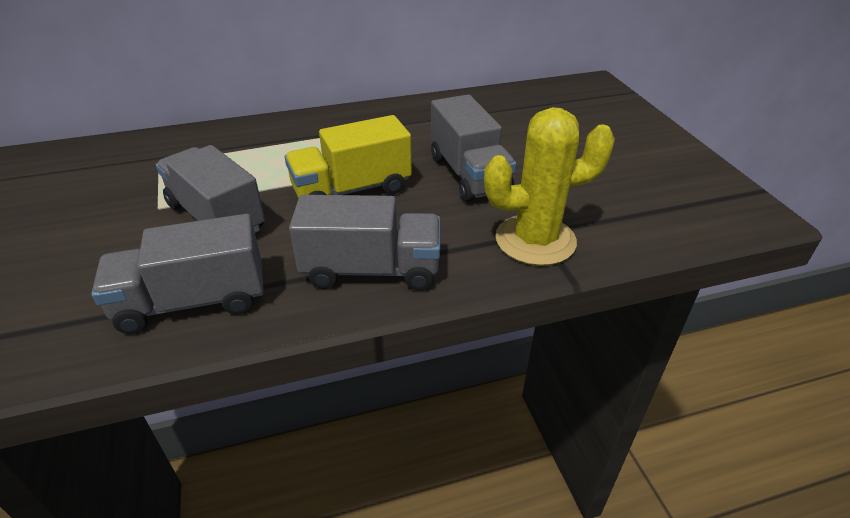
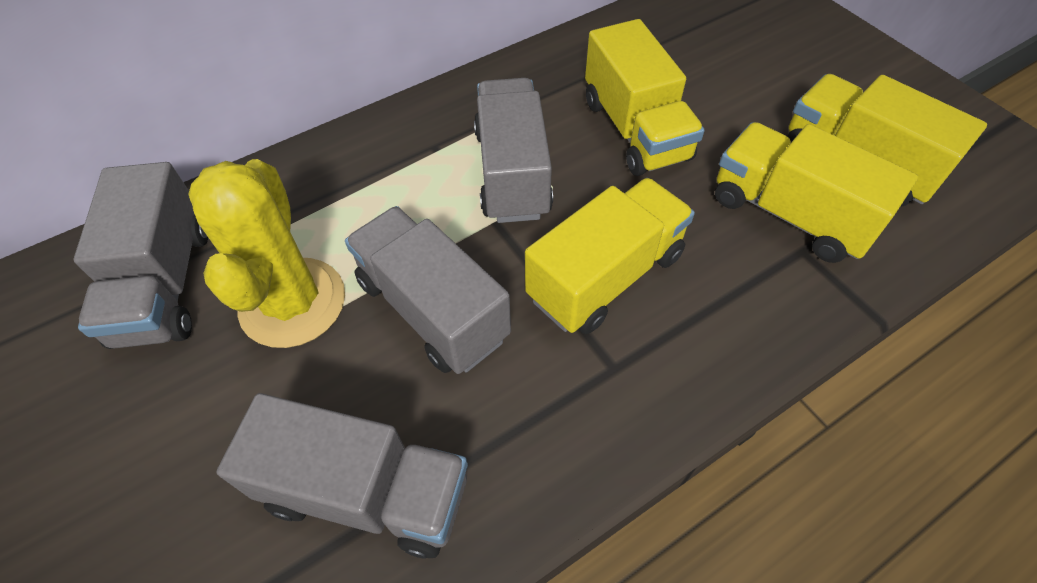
yellow truck: [285,115,412,198] = 1 -> [525,178,695,334] [585,19,705,176] [715,122,918,263] [787,74,987,207] = 4

